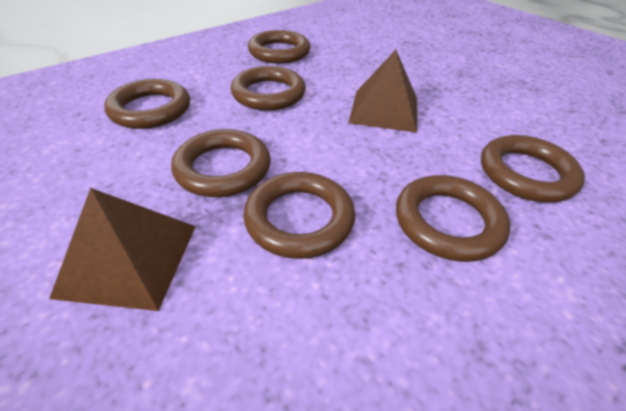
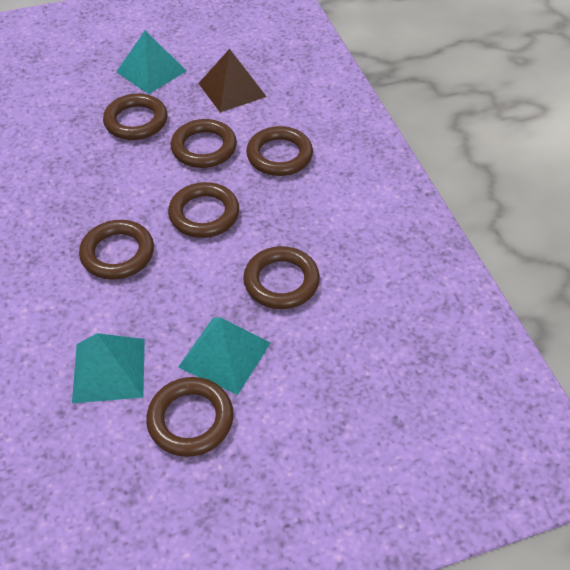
brown pyramid: [49,188,196,311] [348,50,417,133] = 2 -> [198,49,267,113] = 1
turquoise pyramid: none = 0 -> [72,333,145,403] [116,31,187,94] [178,317,271,395] = 3

